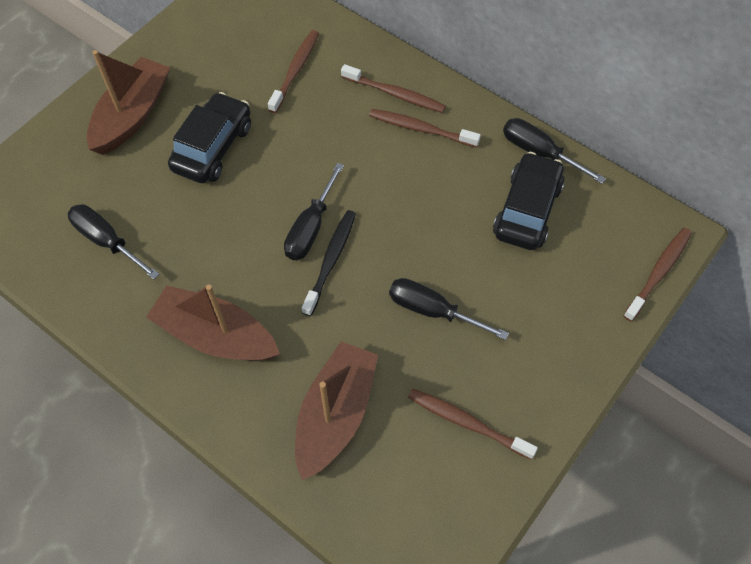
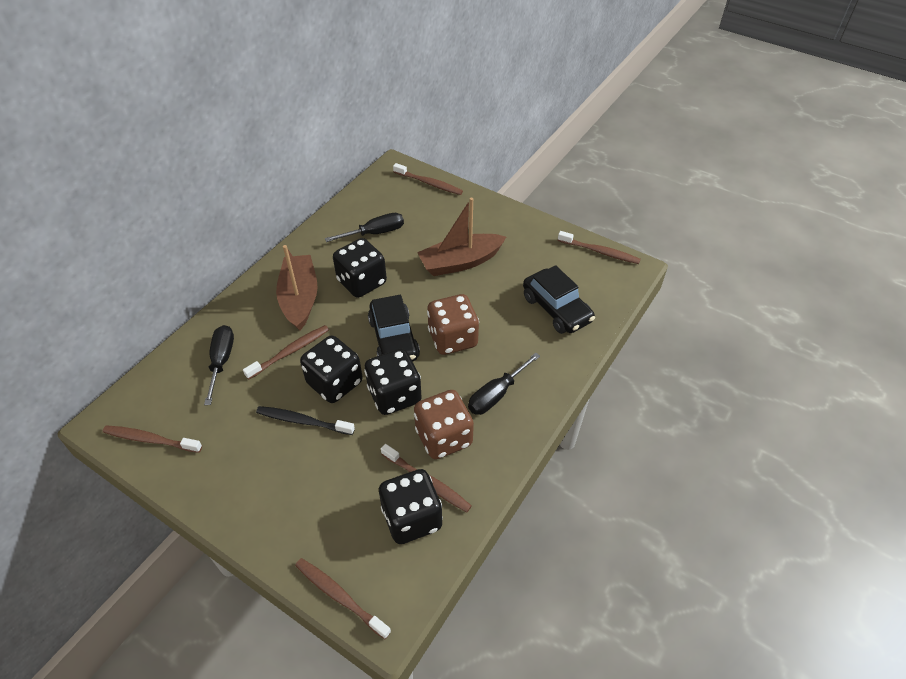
black dice: none = 0 -> [300,335,363,403] [333,238,387,298] [364,349,422,415] [379,469,443,544] = 4
black screwdriver: [68,204,160,279] [284,163,344,260] [389,278,509,340] [503,118,606,184] = 4 -> [204,325,234,405] [325,213,404,242] [468,353,540,415] = 3
brown boat: [87,50,170,155] [146,284,280,361] [295,341,378,480] = 3 -> [276,245,318,331] [417,198,506,276] = 2
brown dice: none = 0 -> [414,390,474,459] [427,294,479,355] = 2
brown toothbrush: [268,30,319,113] [341,64,446,113] [369,109,481,148] [408,389,538,460] [623,228,692,321] = 5 -> [103,425,202,453] [243,325,329,380] [295,558,391,639] [381,444,472,512] [393,163,463,195] [558,231,641,264] = 6

